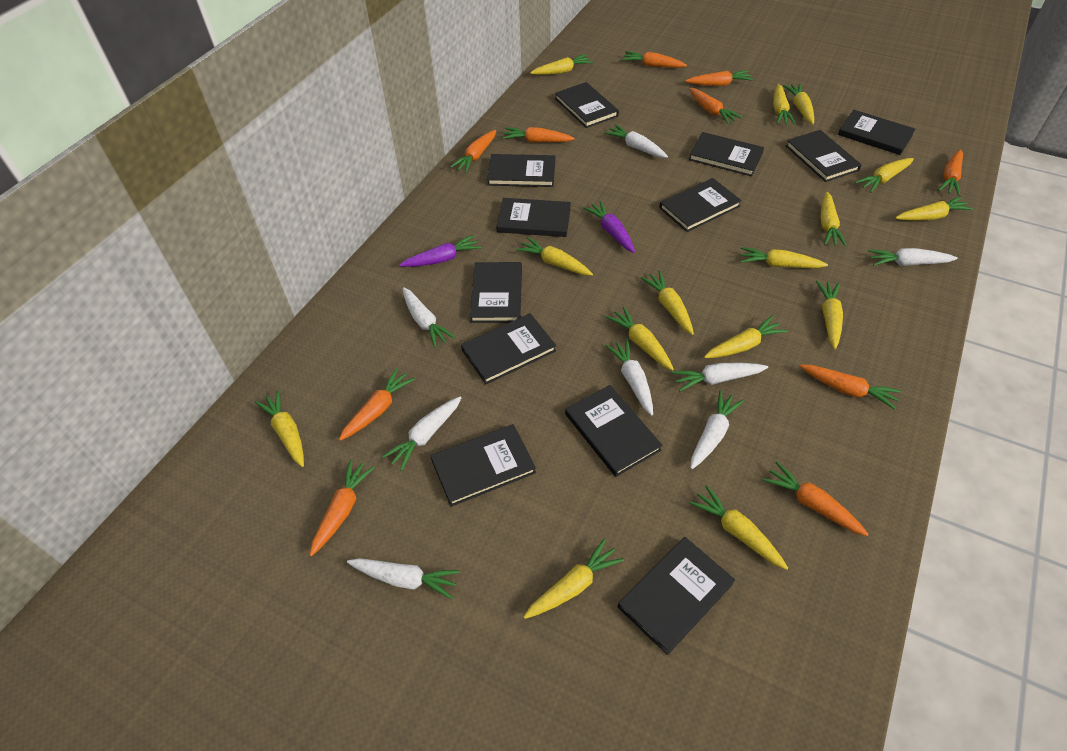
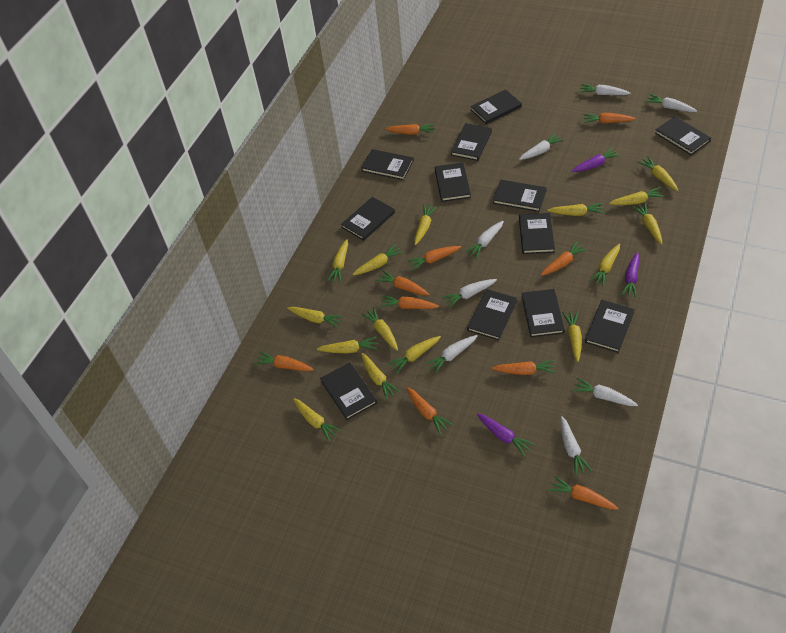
purple carrot: [399,235,482,267] [584,201,635,253] = 2 -> [477,413,535,456] [572,148,620,172] [621,252,639,298] = 3

